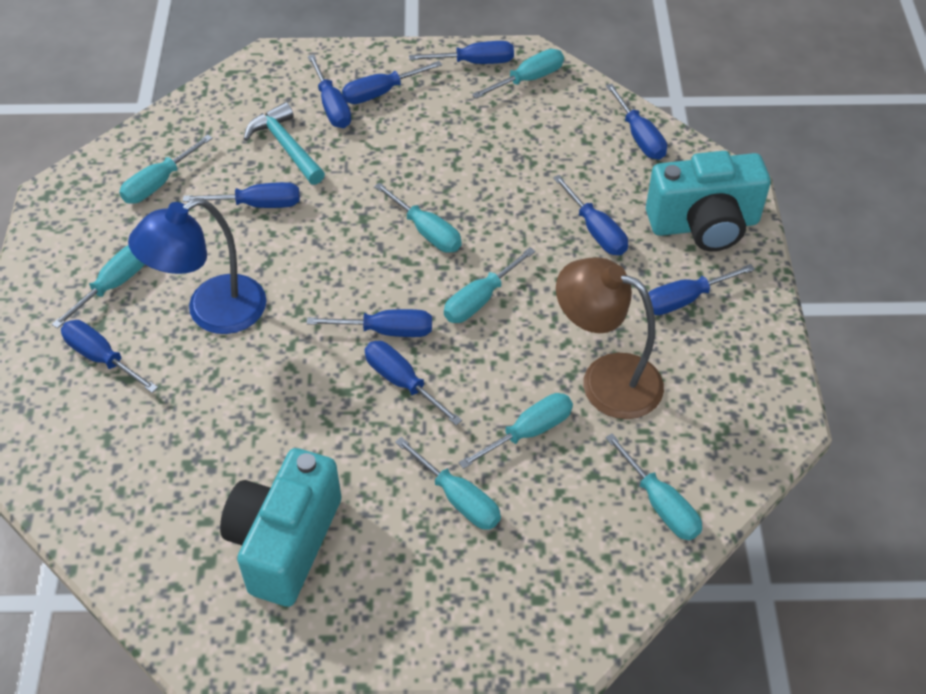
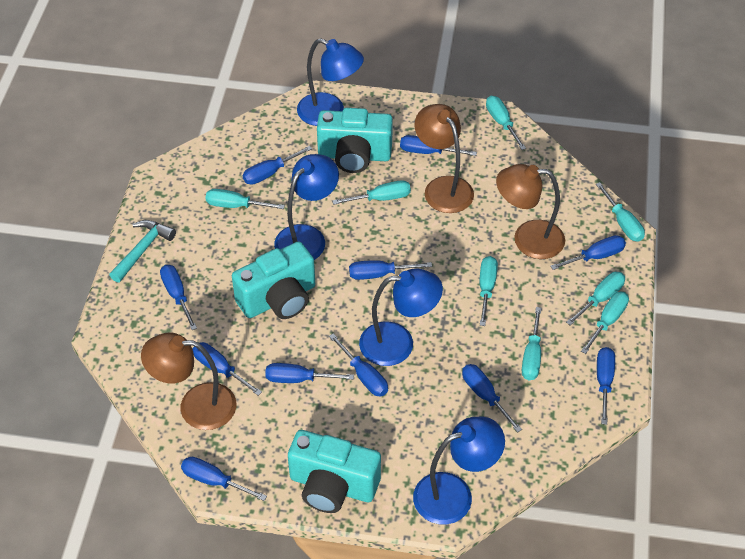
blue lamp: [128,198,266,334] = 1 -> [274,154,339,260] [297,38,364,126] [359,268,443,366] [413,417,505,525] = 4
blue screwdriver: [61,320,158,393] [183,182,300,208] [307,309,432,337] [308,54,351,128] [342,61,442,104] [365,341,462,425] [409,41,514,64] [553,175,628,255] [606,84,667,160] [648,264,755,315] = 10 -> [160,265,197,330] [181,457,267,501] [193,342,262,396] [243,146,312,185] [265,363,354,383] [329,333,388,397] [349,260,432,280] [400,135,477,156] [462,364,522,433] [550,235,626,270] [597,347,615,425] = 11
brown lamp: [556,257,664,419] = 1 -> [141,333,236,430] [414,104,474,213] [496,164,565,259] = 3
turquoise camera: [220,448,341,607] [646,151,771,251] = 2 -> [232,241,315,319] [288,430,381,513] [317,108,393,173] = 3

